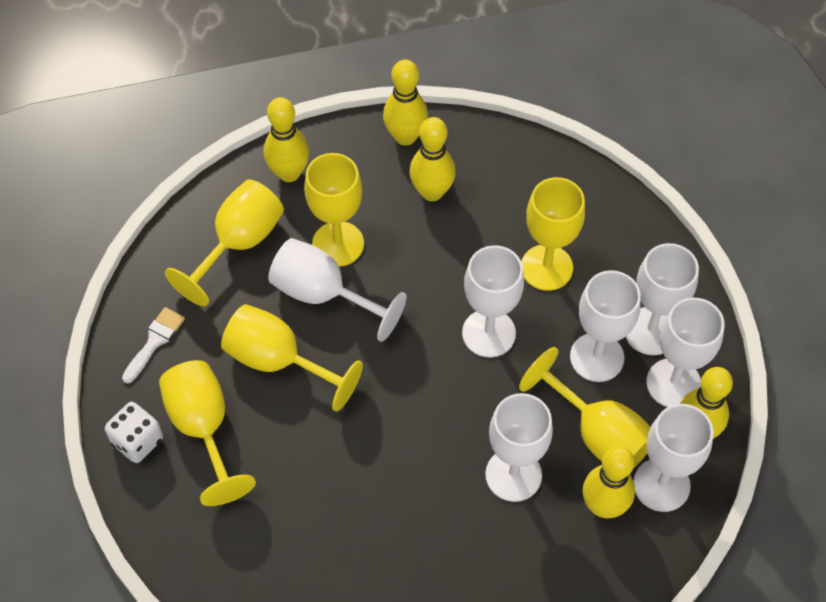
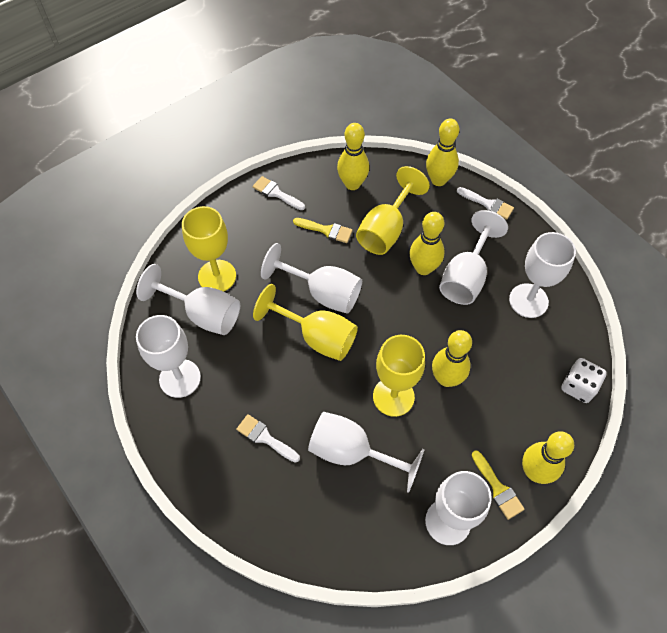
white brush: [122,307,185,384] = 1 -> [236,414,300,463] [253,176,305,210] [457,187,514,220] = 3
yellow brush: none = 0 -> [293,218,353,243] [472,450,525,520] = 2
yellow goblet: [159,360,256,506] [165,180,284,306] [221,304,363,411] [304,153,364,267] [519,347,651,468] [521,177,585,291] = 6 -> [182,206,236,292] [253,284,358,361] [356,166,430,255] [373,335,425,417] = 4

